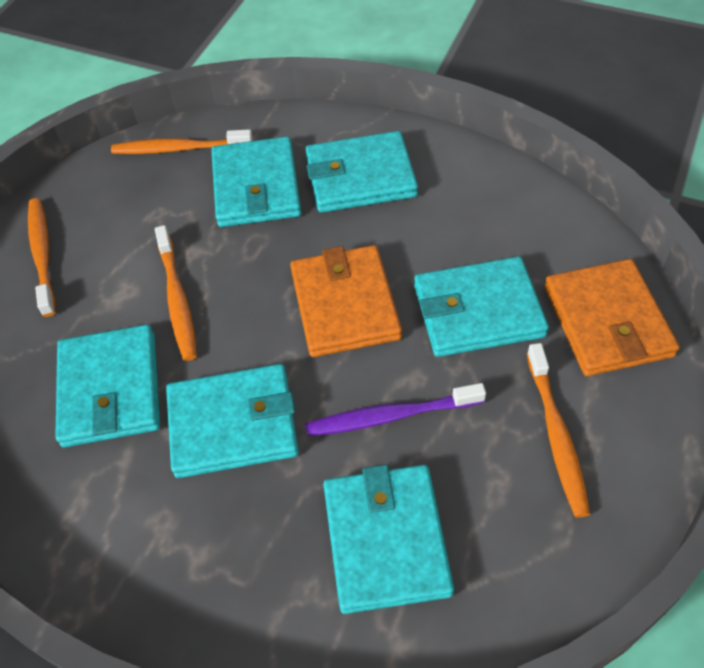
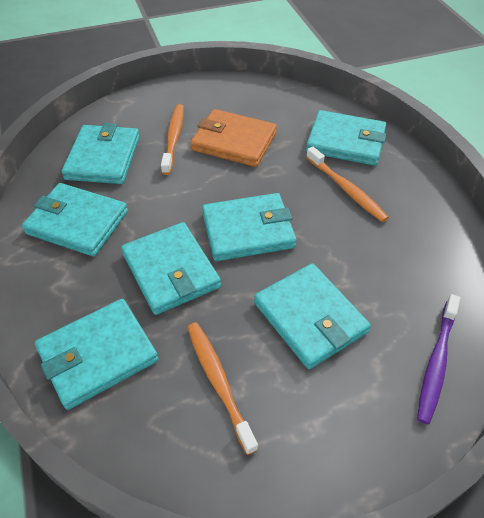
orange toothbrush: [28,198,55,317] [111,129,253,154] [155,225,197,361] [527,343,590,518] = 4 -> [161,104,184,175] [187,322,258,455] [306,146,389,222] = 3
orange wallet: [290,245,402,357] [544,259,680,376] = 2 -> [190,109,277,167] = 1
turquoise wallet: [55,325,160,448] [166,364,299,478] [211,137,301,227] [305,131,418,213] [323,465,454,614] [414,257,549,357] = 6 -> [22,183,128,256] [35,299,158,410] [61,123,140,184] [121,222,221,315] [202,193,297,261] [254,263,371,369] [306,110,386,166] = 7

